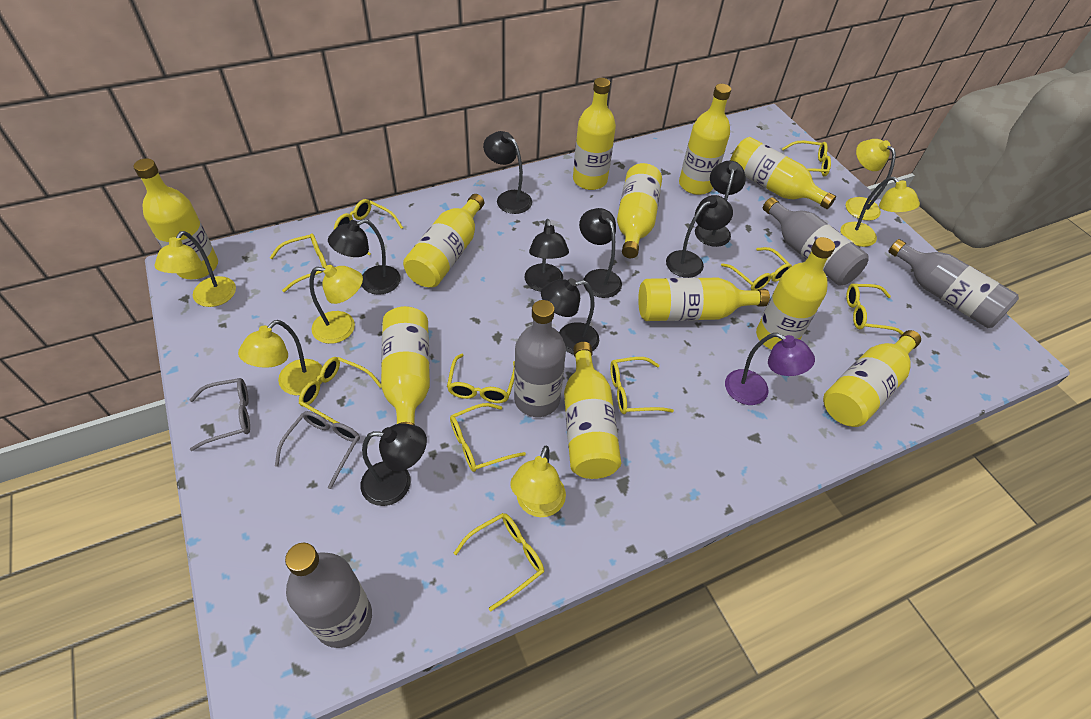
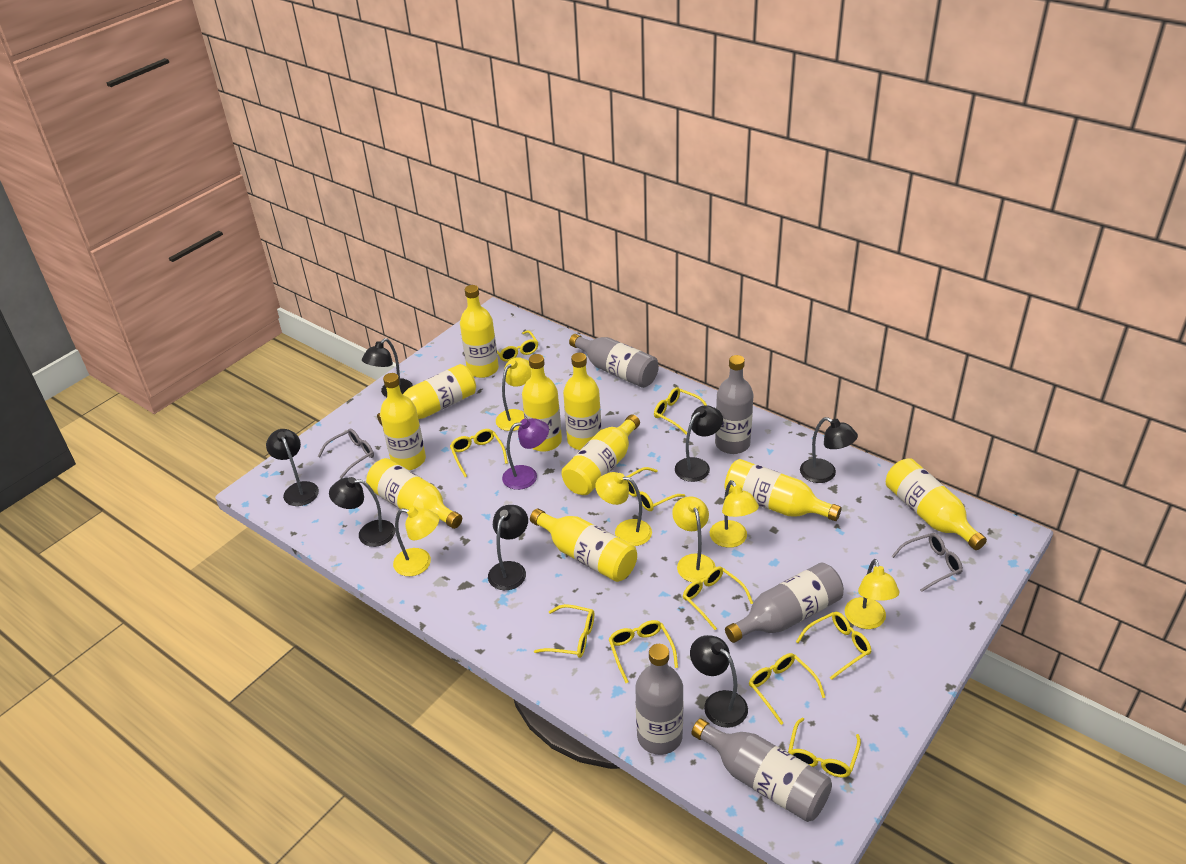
black lamp: [328,219,401,295] [361,423,427,506] [483,131,532,214] [525,219,569,292] [541,278,599,354] [579,208,622,298] [666,195,733,278] [695,161,746,247] = 8 -> [266,429,319,506] [329,477,395,547] [362,338,413,397] [488,505,528,590] [675,405,723,482] [690,635,748,728] [800,417,858,483] = 7
grey bottle: [285,543,372,648] [514,300,566,417] [763,197,868,286] [888,239,1019,328] = 4 -> [569,334,659,388] [635,644,683,755] [691,718,832,822] [715,355,754,454] [725,562,844,643] = 5
yellow bottle: [133,158,218,279] [381,306,430,425] [403,194,484,288] [564,342,621,479] [573,78,616,190] [617,163,662,258] [638,278,770,321] [679,84,731,195] [730,137,836,209] [756,237,835,350] [823,330,921,427] = 11 -> [366,458,462,529] [377,364,476,425] [380,373,426,470] [460,285,499,378] [522,354,562,452] [530,508,637,582] [561,415,640,495] [563,353,601,450] [724,459,841,521] [886,458,987,550] = 10

